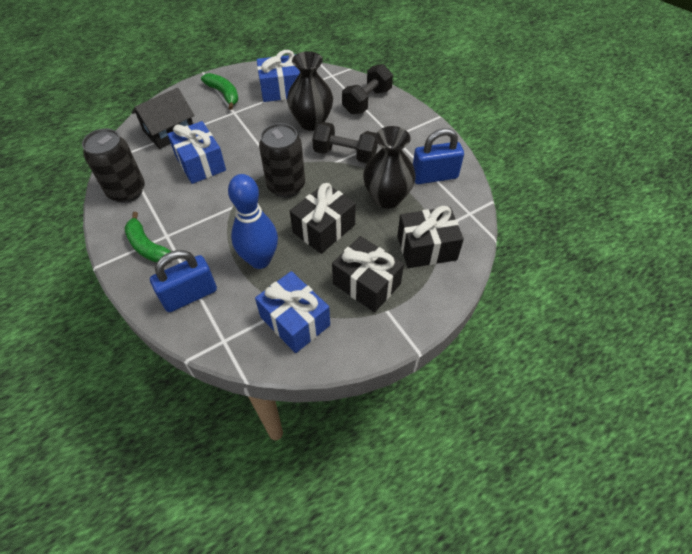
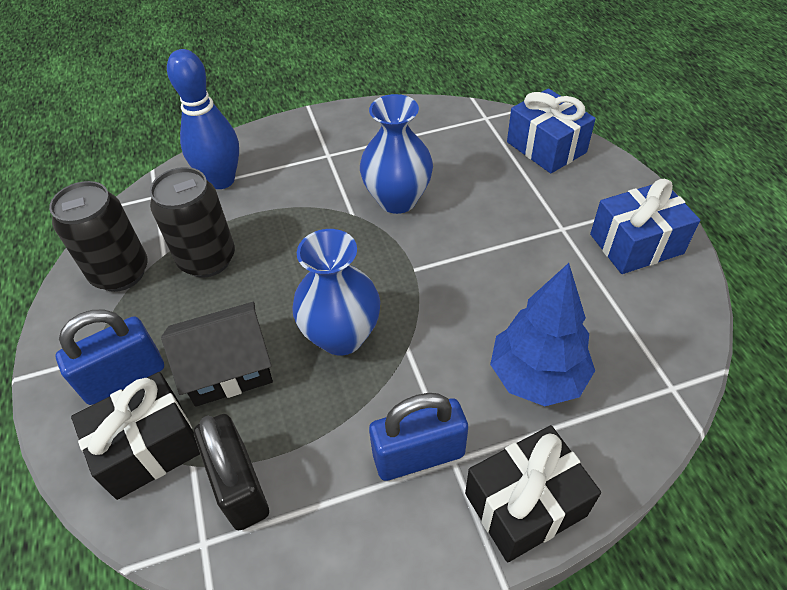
black dumbbell: [312,122,378,163] [342,64,393,114] = 2 -> none = 0
black gift: [290,183,356,254] [332,236,404,313] [397,206,464,268] = 3 -> [71,372,200,500] [465,425,601,562] = 2
black padlock: none = 0 -> [194,414,269,530] = 1
black vase: [287,51,333,131] [363,126,416,209] = 2 -> none = 0
blue gift: [167,121,226,184] [255,271,330,353] [257,50,300,102] = 3 -> [507,88,596,173] [590,179,700,274] = 2
blue tree: none = 0 -> [490,263,595,406] = 1
blue vase: none = 0 -> [292,229,380,355] [360,94,433,214] = 2
green banana: [125,212,171,262] [201,73,238,110] = 2 -> none = 0

